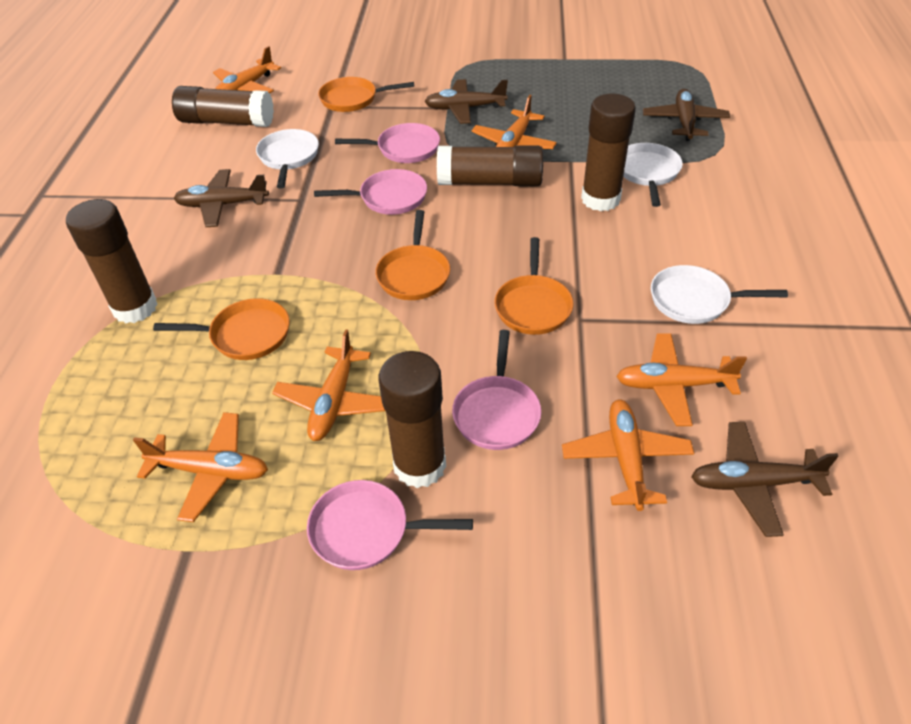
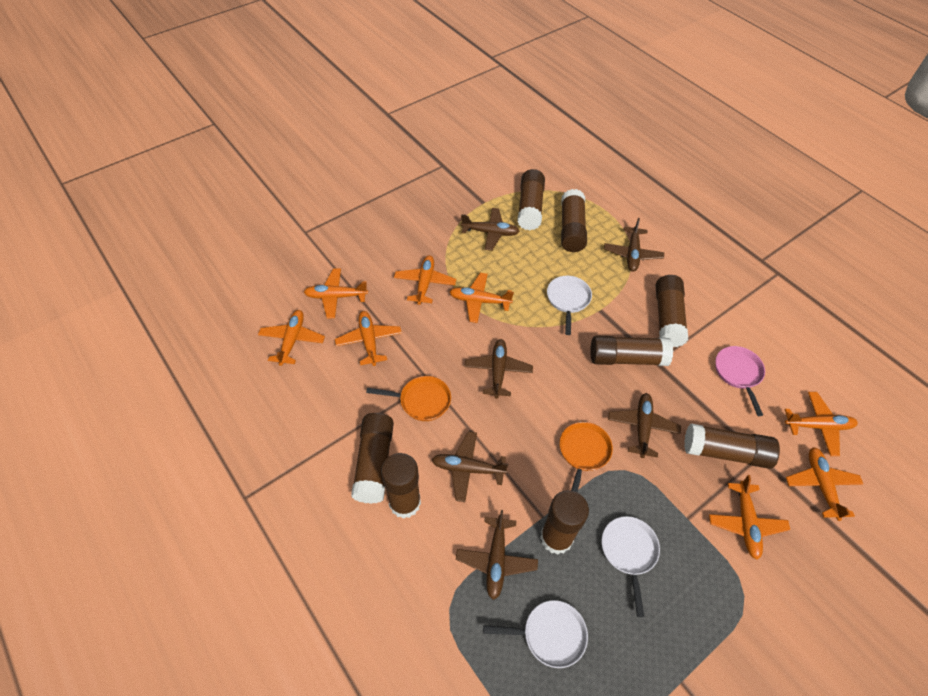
brown glue stick: [66,199,158,323] [172,86,274,127] [379,351,446,488] [437,145,543,186] [581,94,636,211] = 5 -> [351,413,394,504] [381,453,421,519] [517,169,545,230] [540,490,589,555] [561,189,587,252] [590,336,673,366] [656,275,688,347] [684,424,780,469] = 8
brown plane: [173,169,269,227] [424,79,508,124] [643,89,730,141] [691,422,838,537] = 4 -> [431,431,508,502] [456,510,538,600] [461,208,520,251] [465,339,533,399] [604,218,664,272] [608,393,681,458] = 6
orange pan: [153,298,290,360] [318,77,414,112] [375,210,450,300] [494,237,573,335] = 4 -> [366,376,451,421] [560,422,613,493] = 2
orange plane: [133,412,268,522] [213,46,281,93] [272,329,385,441] [471,95,557,149] [562,399,695,511] [616,333,747,426] = 6 -> [258,310,325,366] [304,268,368,318] [335,311,402,366] [394,255,456,305] [450,273,514,323] [709,475,790,560] [785,392,858,456] [786,447,863,521] = 8
pink pan: [307,480,473,570] [314,169,427,215] [335,123,440,163] [452,330,541,450] = 4 -> [715,346,765,416] = 1

